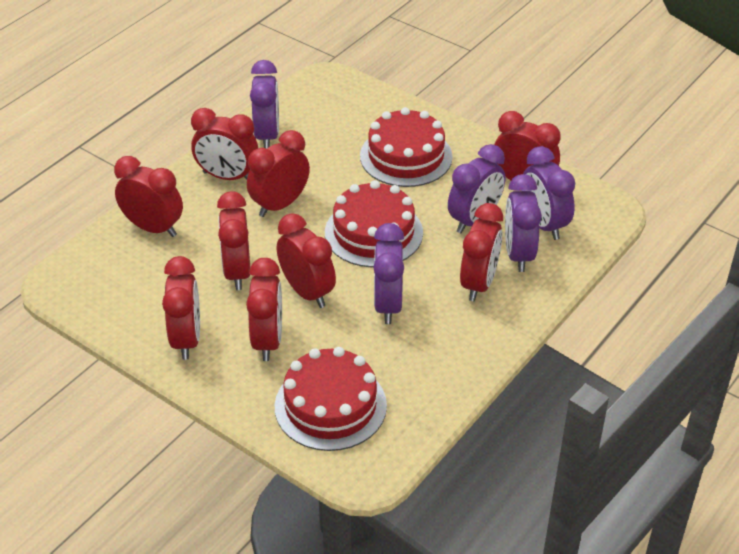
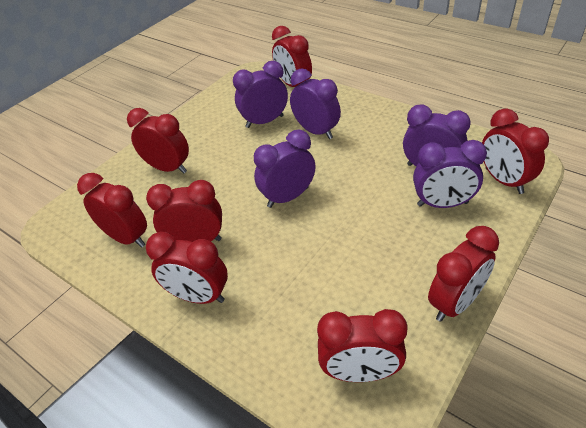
red cake: [275,347,387,451] [325,180,423,267] [360,107,453,187] = 3 -> none = 0
red clock: [114,156,183,237] [162,256,200,360] [191,108,258,180] [217,191,250,290] [246,258,282,361] [247,130,310,217] [277,213,336,308] [460,203,503,301] [494,111,561,180] = 9 -> [77,173,147,248] [127,108,189,174] [146,180,222,242] [146,232,228,304] [272,26,312,87] [317,309,407,382] [428,226,499,322] [482,108,549,194] = 8

